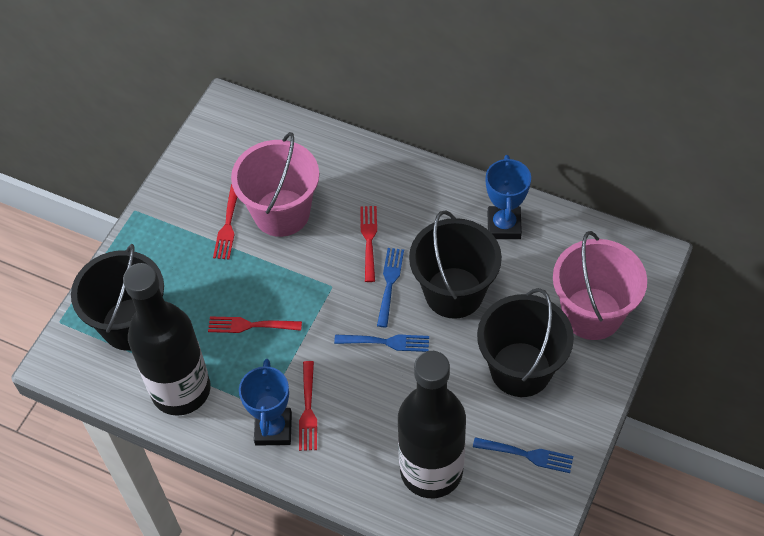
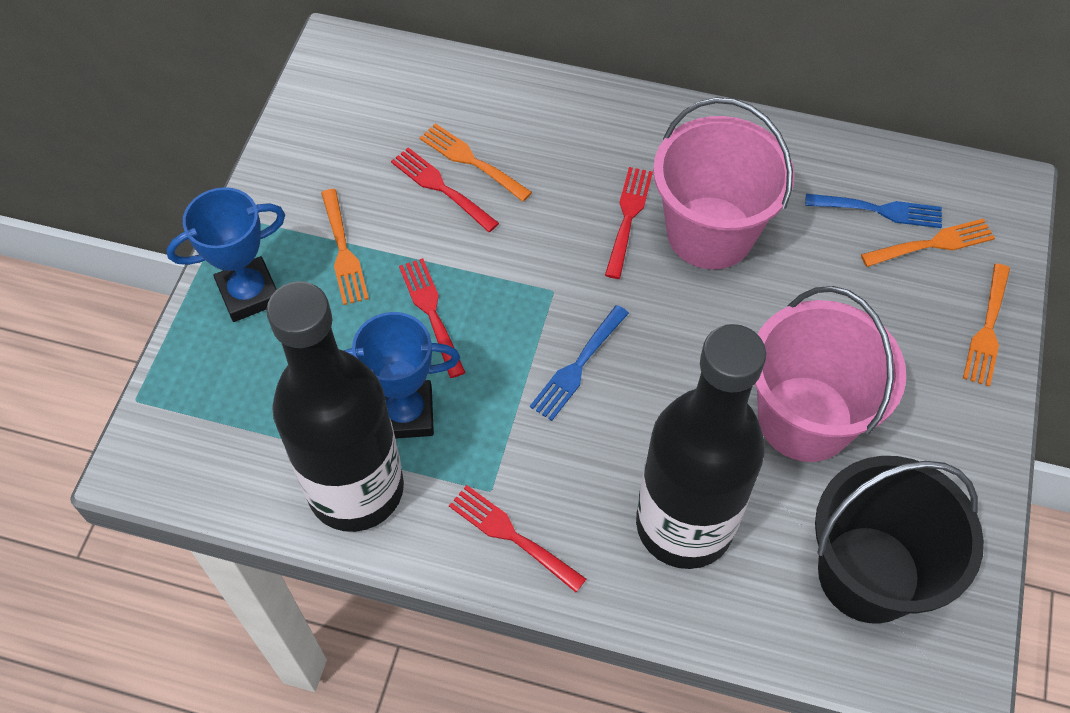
black bucket: [71,244,164,351] [409,210,502,319] [477,288,574,397] = 3 -> [815,456,984,624] = 1
blue fork: [334,334,429,352] [377,248,404,327] [473,437,573,473] = 3 -> [530,305,629,421] [805,194,942,228] = 2
orange fork: none = 0 -> [321,189,369,305] [420,123,532,202] [861,218,995,267] [963,263,1010,387] = 4

